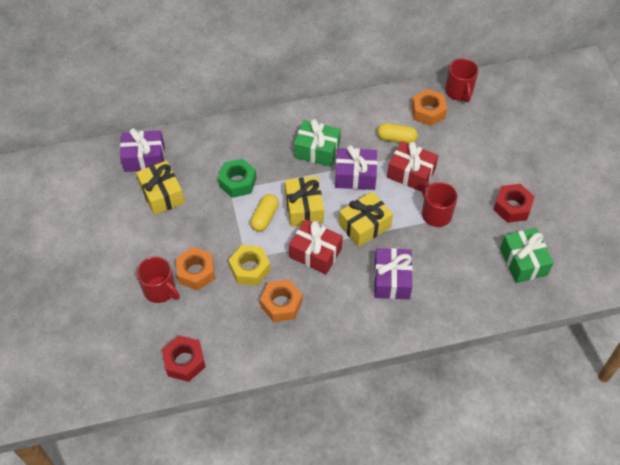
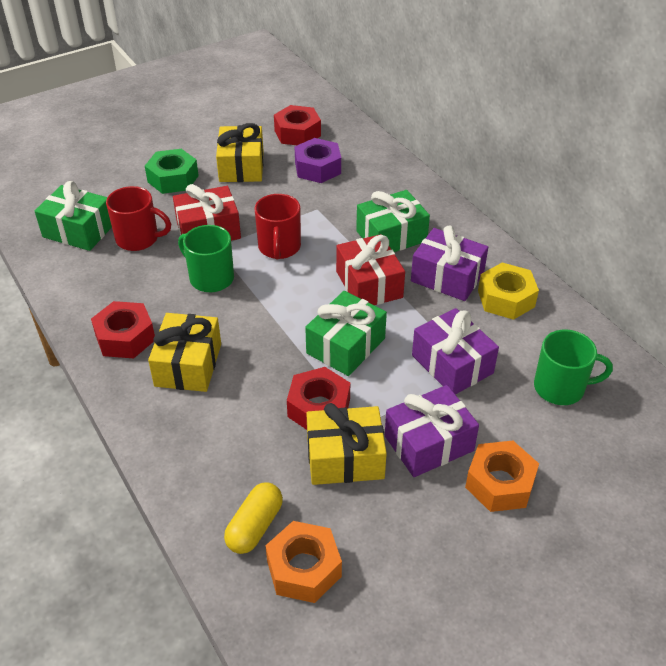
green gift: [294,119,341,167] [500,228,554,283] = 2 -> [35,181,112,251] [305,291,387,376] [356,190,430,252] = 3
green mug: none = 0 -> [178,225,234,292] [534,329,613,405] = 2
orange nut: [176,247,215,290] [260,279,303,322] [411,89,447,126] = 3 -> [265,521,342,603] [465,440,539,512] = 2
purple nut: none = 0 -> [295,138,341,183] = 1
red mug: [137,257,180,303] [421,182,458,227] [445,58,478,102] = 3 -> [106,186,171,251] [255,194,301,260] = 2
red nut: [162,335,205,382] [493,184,535,223] = 2 -> [91,301,155,358] [274,105,321,145] [287,367,350,430] = 3
yellow capsule: [250,194,279,232] [377,123,418,143] = 2 -> [224,482,283,554] = 1

